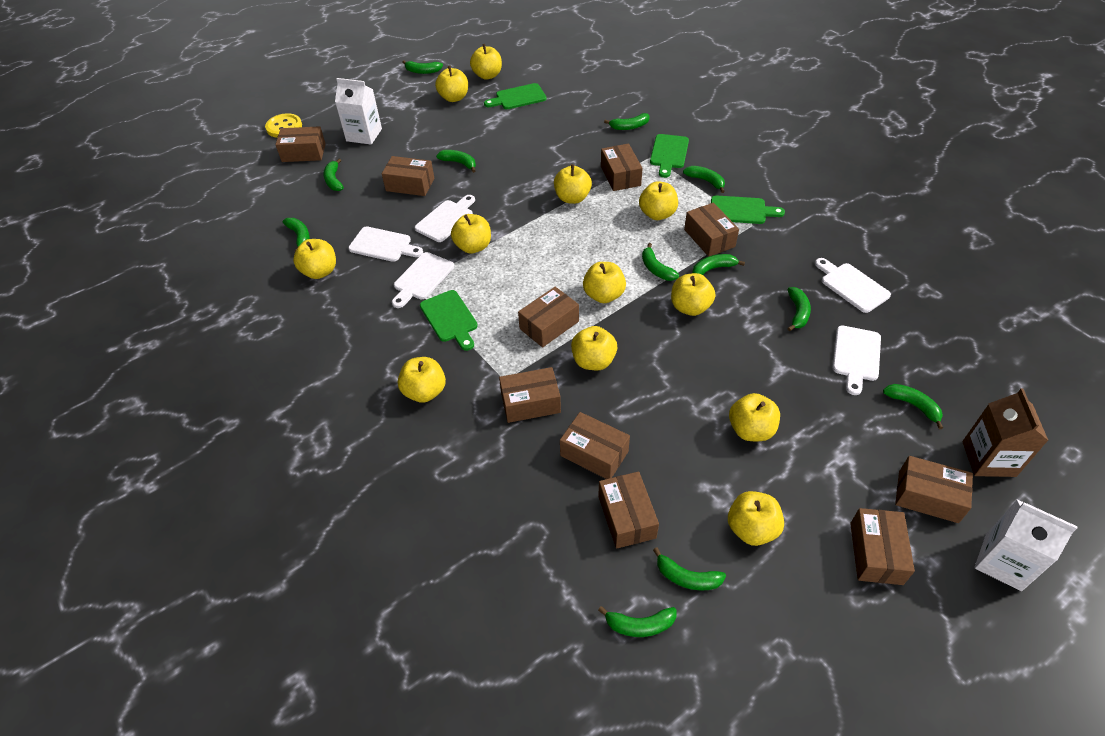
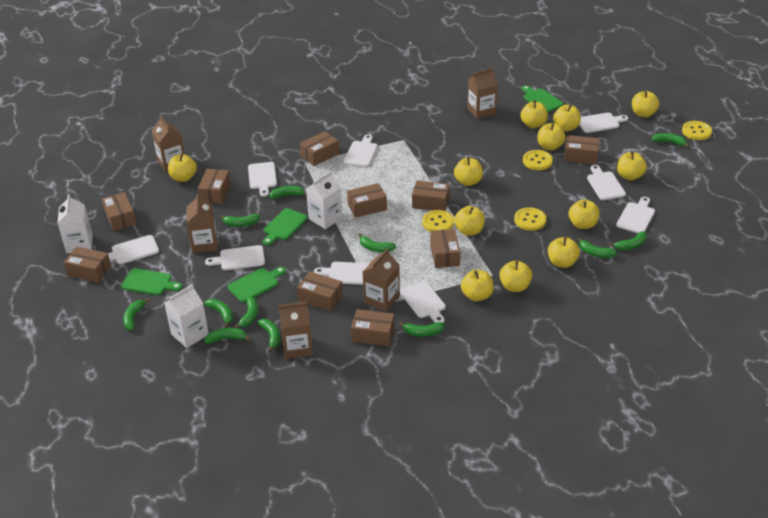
brown carton: [962,388,1049,477] = 1 -> [152,116,185,172] [186,194,218,253] [278,302,313,359] [363,248,400,312] [467,68,498,119] = 5
white carton: [335,78,382,145] [974,499,1078,591] = 2 -> [58,194,93,253] [164,284,209,348] [306,171,343,229] = 3
white cutting board: [348,226,423,262] [392,252,454,308] [415,195,475,242] [815,258,891,313] [833,325,881,395] = 5 -> [108,235,159,264] [205,245,265,270] [248,162,277,197] [314,262,370,285] [344,134,377,167] [400,281,446,323] [579,113,628,133] [587,165,626,200] [616,197,655,233] = 9
yellow button: [265,113,302,138] = 1 -> [422,210,454,231] [514,207,546,231] [523,150,553,170] [682,121,712,140] = 4

